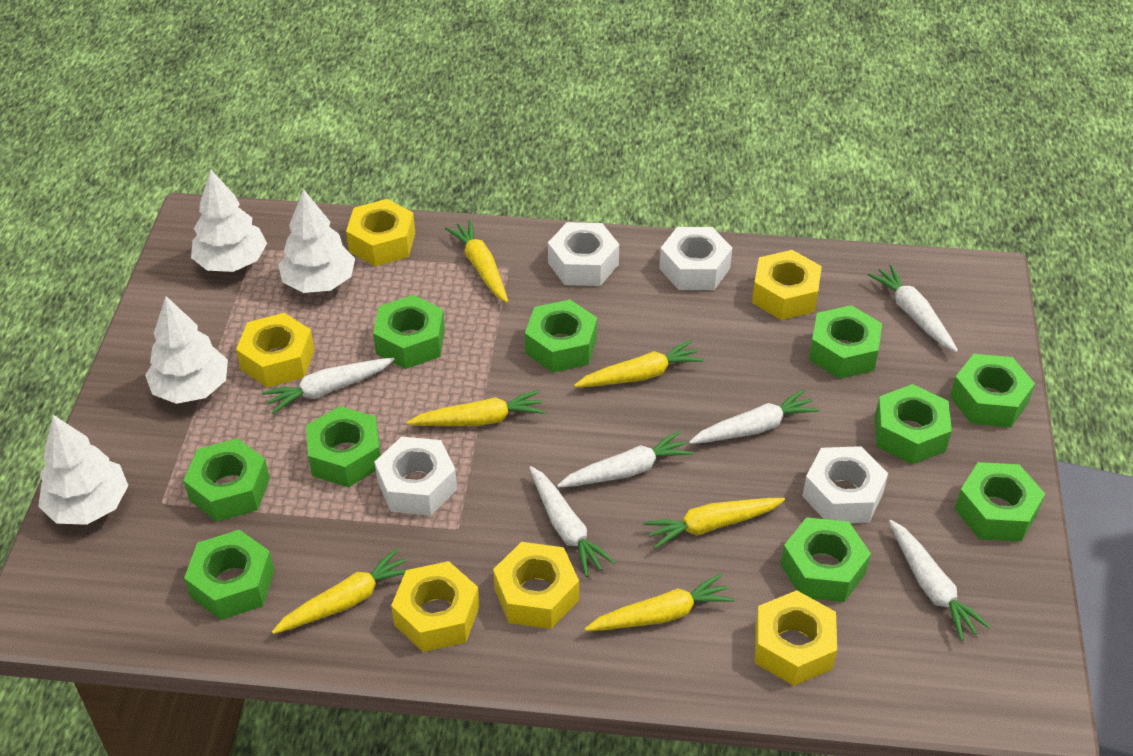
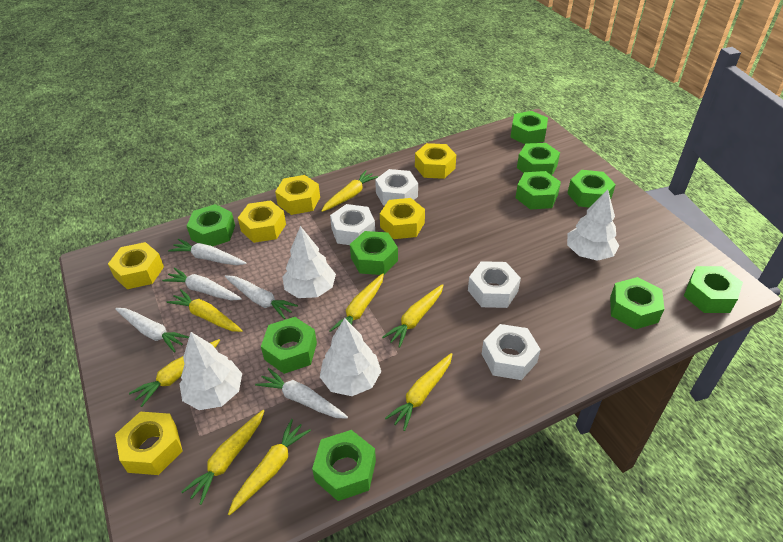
white carrot: [262,358,395,414] [529,466,616,577] [557,431,693,488] [689,389,820,444] [868,265,958,352] [889,520,991,641] = 6 -> [115,308,189,352] [162,268,242,300] [168,239,246,265] [225,275,298,319] [255,368,348,419] = 5
yellow carrot: [272,548,409,634] [407,390,546,426] [445,220,508,303] [574,340,704,387] [585,573,735,631] [643,498,785,549] = 6 -> [129,339,220,407] [167,289,243,332] [181,410,265,505] [228,419,311,516] [322,170,378,212] [329,273,384,332] [382,284,443,348] [385,353,452,431] = 8

